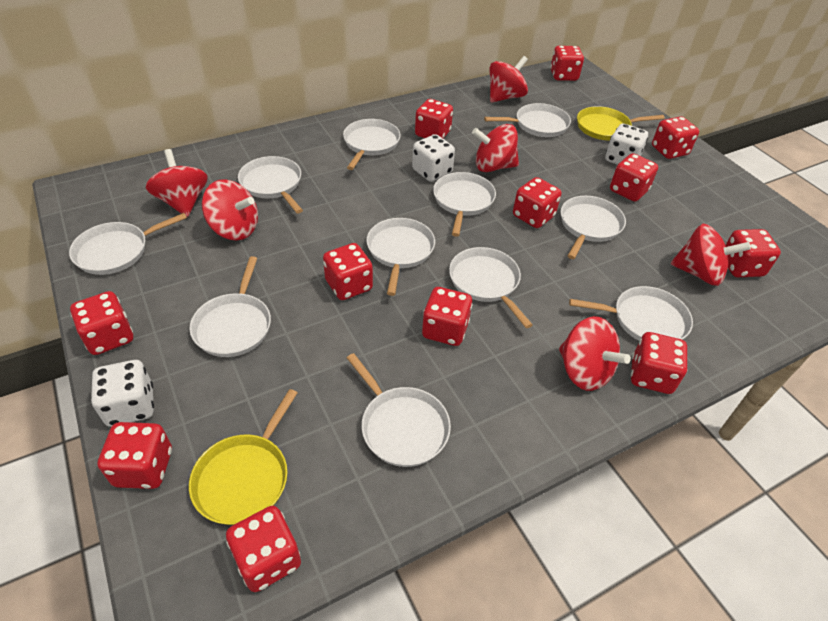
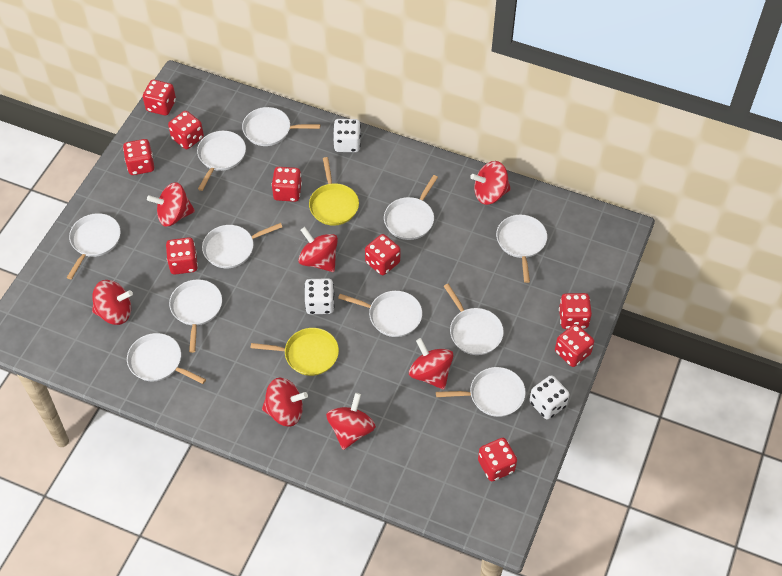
red dice: [70,291,133,355] [98,422,172,489] [226,506,301,592] [323,243,373,300] [415,99,453,138] [422,287,472,346] [513,177,561,228] [550,46,584,81] [610,153,658,201] [631,332,688,394] [652,116,699,159] [725,229,781,277] = 12 -> [123,139,154,175] [143,80,176,116] [166,237,198,275] [168,111,204,149] [272,167,302,202] [365,234,400,275] [478,438,517,481] [555,324,594,367] [559,293,592,329] = 9
red spinning top: [146,149,208,217] [202,179,258,240] [472,124,519,172] [489,56,528,103] [559,316,631,391] [671,224,751,286] = 6 -> [92,280,133,325] [147,182,195,227] [262,378,308,427] [298,227,338,272] [326,393,376,450] [409,338,453,390] [470,161,511,205] = 7

